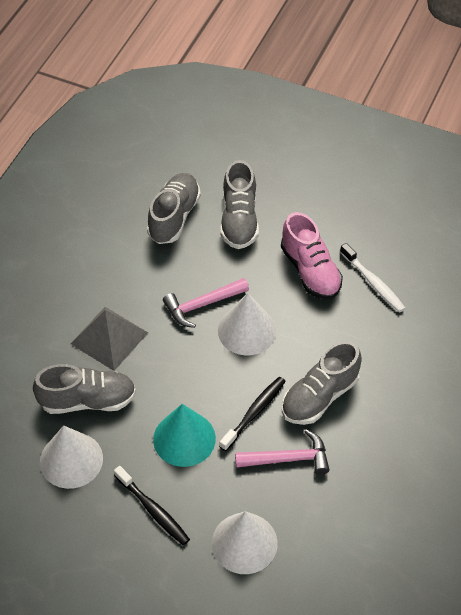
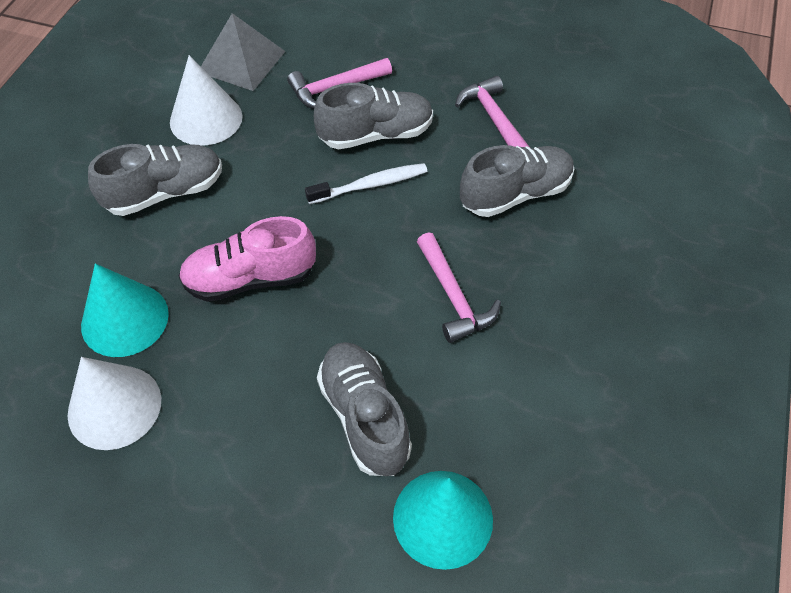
black toothbrush: [114,466,190,545] [219,377,286,451] = 2 -> none = 0
pink hammer: [163,278,249,328] [235,429,329,475] = 2 -> [287,58,392,109] [417,232,501,343] [455,76,530,148] = 3
turquoise cone: [153,404,216,467] = 1 -> [81,263,169,357] [393,471,493,570] = 2
white cone: [40,425,103,489] [212,511,278,574] [218,293,277,356] = 3 -> [67,357,161,450] [170,55,243,145] = 2

